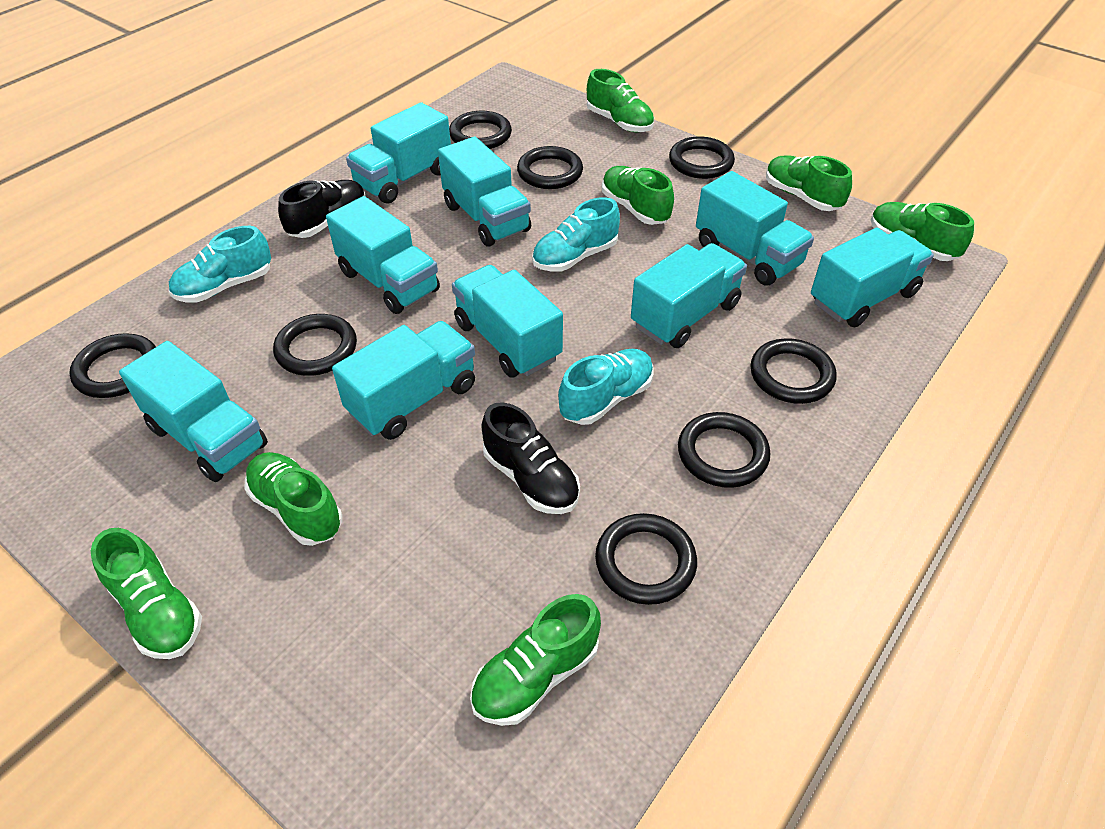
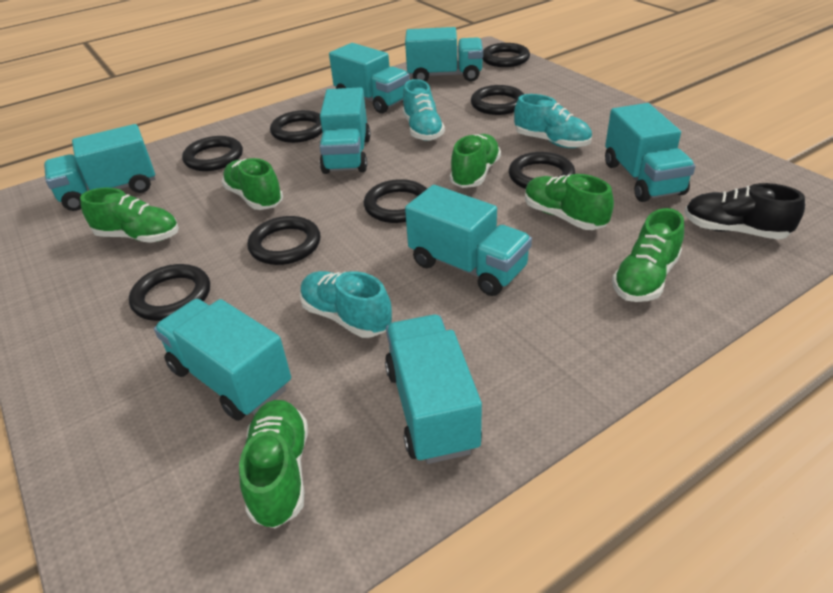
black shoe: [278,180,366,238] [481,402,580,514] = 2 -> [684,183,805,239] = 1
green shoe: [91,528,202,659] [244,452,342,546] [470,594,601,726] [587,69,654,132] [602,166,674,225] [766,155,852,211] [871,202,974,261] = 7 -> [80,188,179,243] [222,158,283,210] [239,400,308,529] [450,134,501,188] [525,174,614,230] [612,208,684,302] = 6
turquoise truck: [119,341,268,482] [326,196,440,314] [332,321,475,440] [346,102,451,204] [438,137,531,246] [452,265,563,378] [631,243,747,348] [696,171,814,285] [811,228,934,327] = 9 -> [44,124,156,211] [154,299,291,421] [320,87,371,174] [329,43,410,113] [385,315,482,464] [405,27,483,82] [405,185,532,296] [605,103,696,202] = 8

